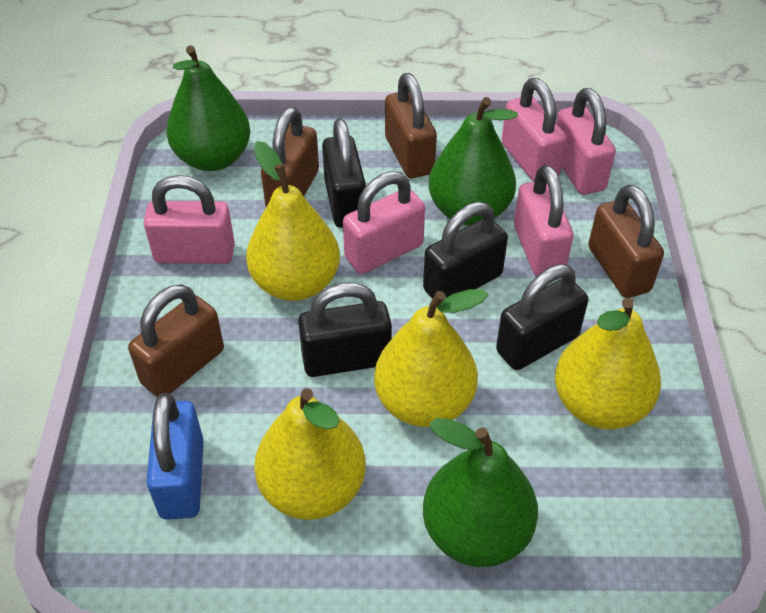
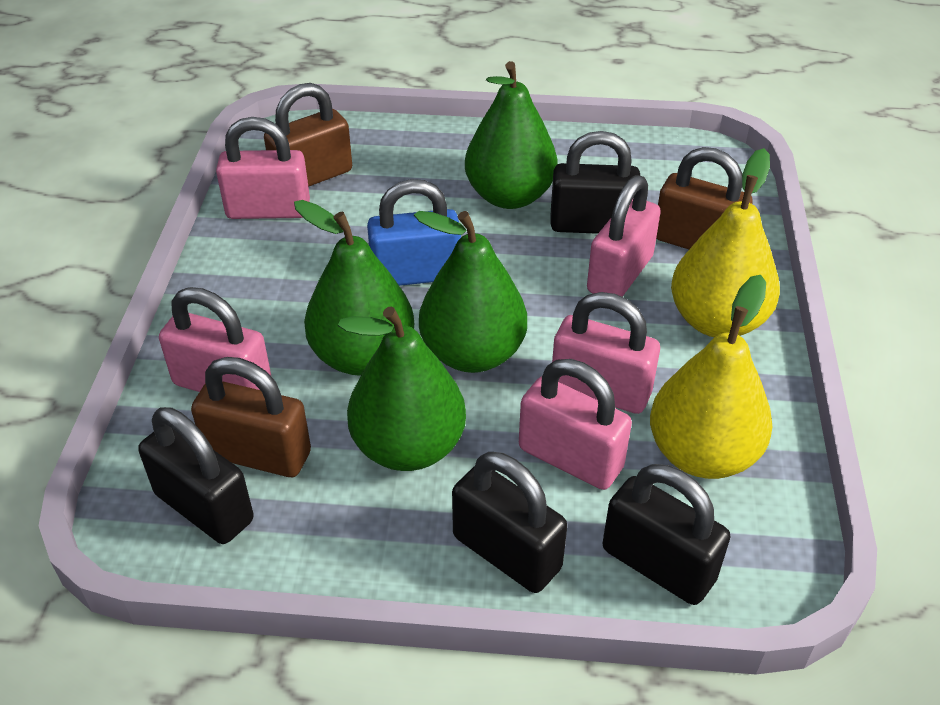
brown padlock: [128,284,224,397] [261,107,319,207] [385,73,437,178] [588,185,664,298] = 4 -> [191,357,311,477] [264,83,352,187] [656,147,753,249] = 3
green pear: [166,45,251,171] [423,418,538,567] [429,97,518,225] = 3 -> [294,200,414,376] [338,307,466,471] [414,211,527,373] [465,61,558,209] = 4
yellow pear: [246,141,340,301] [254,388,366,520] [374,289,488,427] [555,298,661,429] = 4 -> [650,275,772,479] [671,148,780,337] = 2

